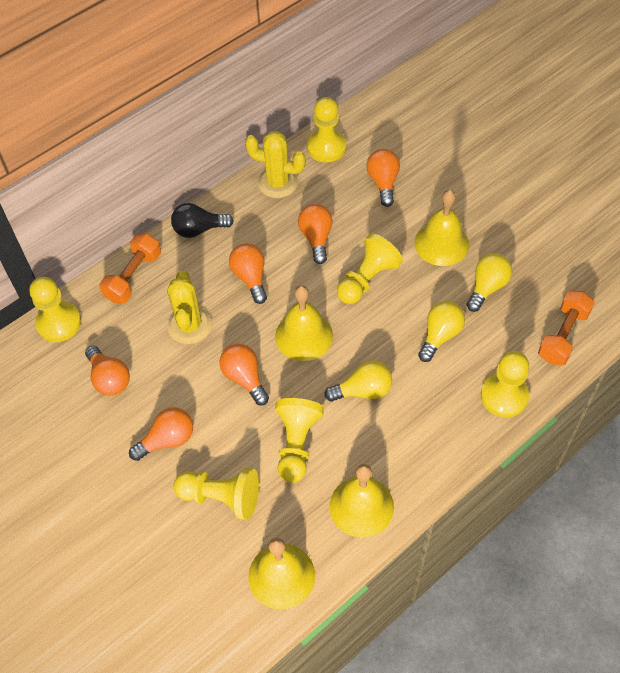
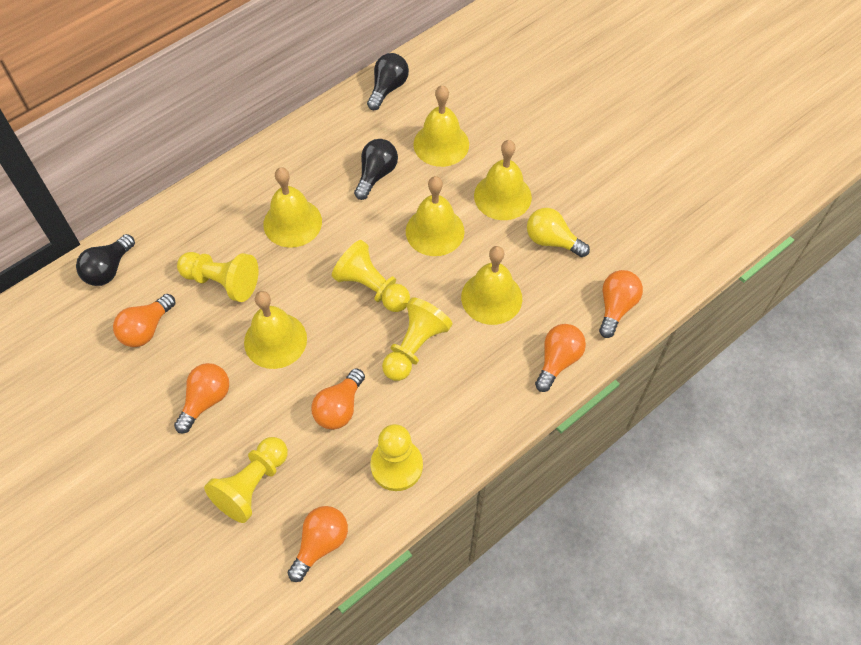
black light bulb: [171,203,234,238] = 1 -> [76,234,135,286] [354,139,398,200] [367,53,409,110] = 3
orange dumbbell: [99,233,161,304] [538,290,595,365] = 2 -> none = 0
yellow bell: [248,538,315,610] [275,285,333,361] [330,464,394,538] [414,189,469,266] = 4 -> [244,291,307,369] [263,167,322,248] [406,176,465,256] [413,85,469,167] [461,246,522,325] [474,140,532,220] = 6
yellow cactus: [167,270,212,344] [245,131,306,198] = 2 -> none = 0
yellow light bulb: [324,361,392,402] [418,301,465,362] [467,253,512,312] = 3 -> [527,208,590,257] = 1
yellow pawn: [29,277,81,342] [174,468,259,520] [275,398,324,483] [307,97,346,163] [337,233,403,304] [481,351,529,417] = 6 -> [177,252,258,302] [204,437,288,523] [332,240,410,312] [370,424,423,491] [382,297,453,381] = 5

